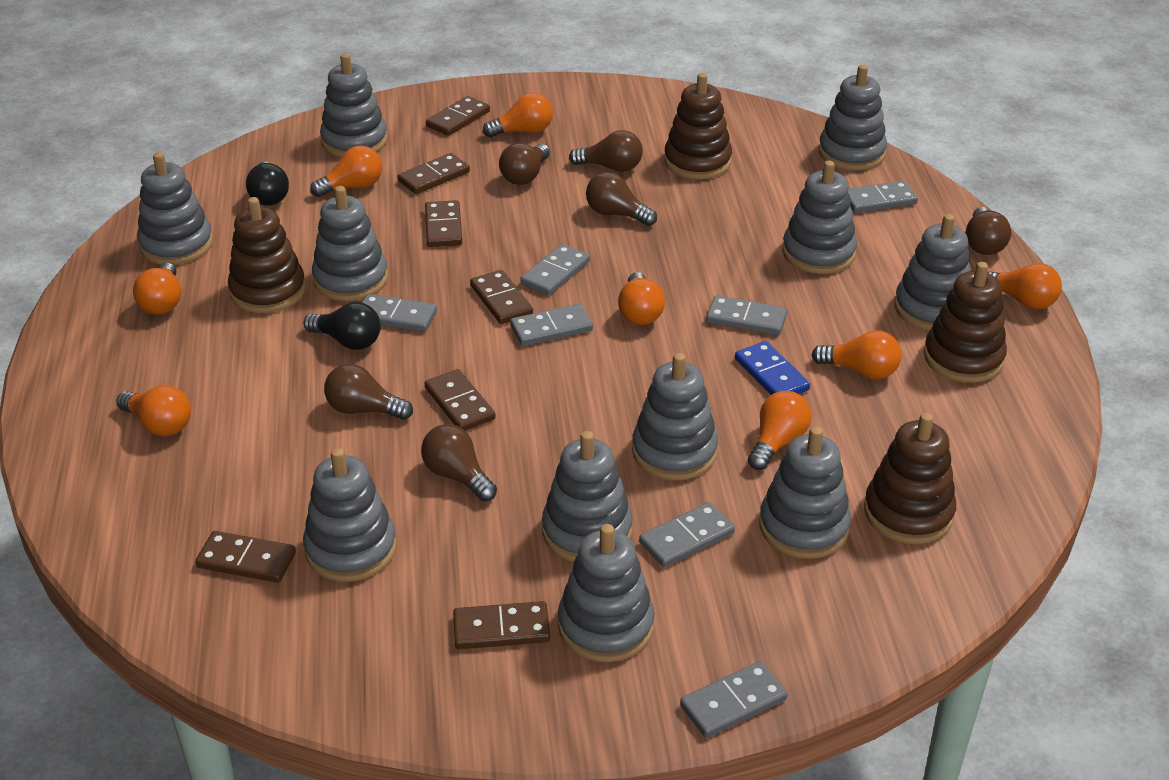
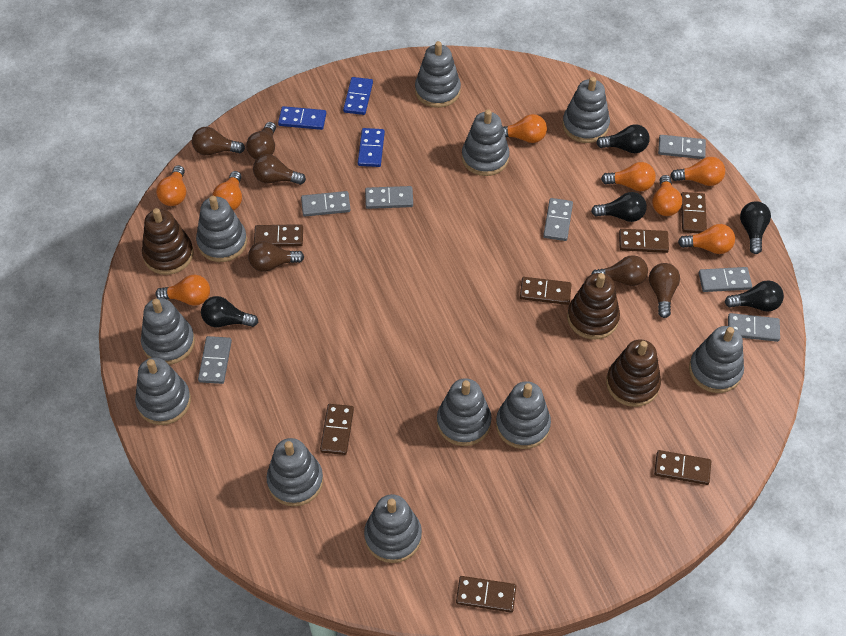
black light bulb: [246,162,289,206] [304,302,381,350] = 2 -> [201,296,258,327] [591,192,647,222] [596,124,650,153] [725,280,784,312] [740,201,771,254] = 5
blue domino: [735,341,810,395] = 1 -> [278,106,326,130] [343,77,373,115] [358,128,385,167] = 3
brown stacking toy: [228,197,306,313] [664,73,732,179] [864,413,956,544] [924,262,1007,383] = 4 -> [142,208,194,275] [567,273,620,340] [606,339,661,407] = 3

